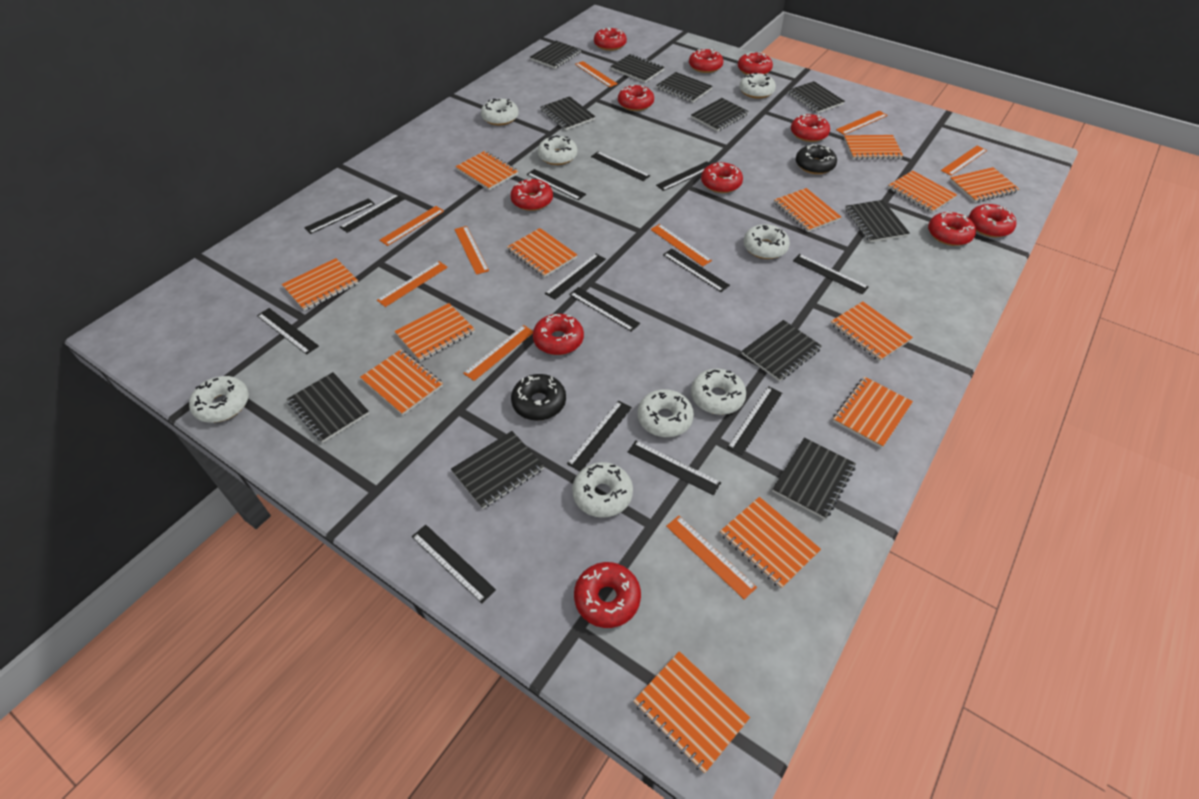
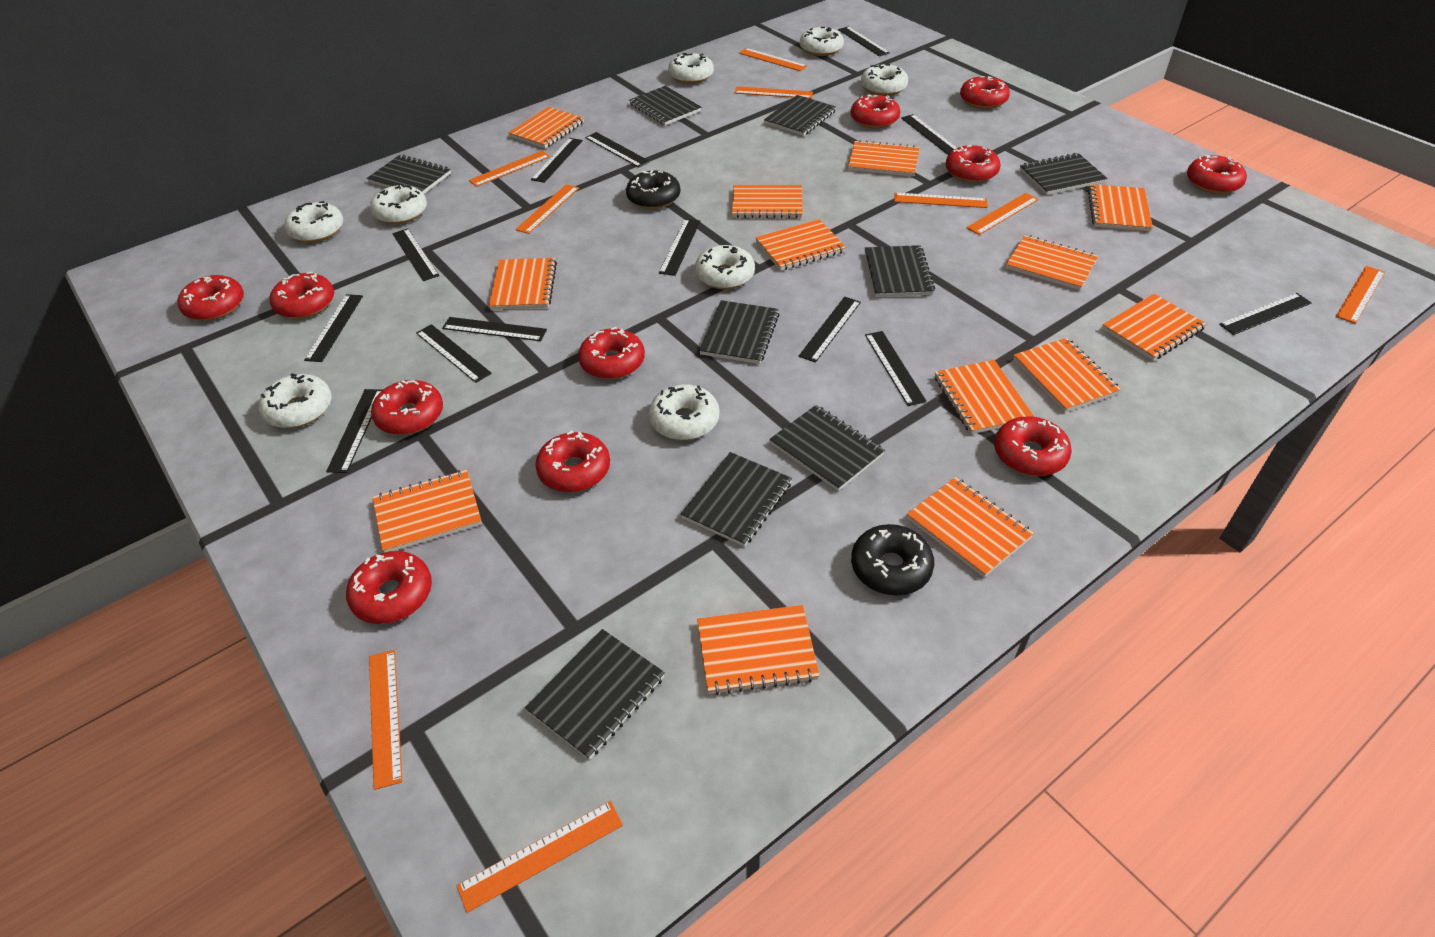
black notebook: [287,372,369,443] [451,431,544,509] [530,41,581,69] [541,96,596,130] [610,54,665,83] [656,72,713,102] [691,98,749,132] [742,320,822,382] [772,438,856,519] [788,81,845,113] [845,200,910,242] = 11 -> [367,154,451,194] [525,629,665,760] [629,86,701,125] [681,452,792,547] [699,300,779,364] [764,95,836,136] [770,405,885,491] [865,245,935,297] [1020,153,1107,195] = 9
black ruler: [257,308,319,355] [304,198,375,234] [340,194,405,233] [412,525,496,603] [527,169,586,200] [545,254,606,300] [567,401,632,472] [569,287,640,332] [591,151,650,181] [628,441,721,495] [656,161,711,191] [663,249,730,292] [727,386,782,455] [793,254,869,295] = 14 -> [304,294,363,362] [326,389,382,473] [392,228,439,281] [416,324,492,383] [442,317,547,341] [531,138,583,183] [585,132,650,167] [659,219,700,276] [799,297,861,363] [838,26,890,56] [865,331,927,406] [901,114,957,155] [1219,293,1312,335] = 13

